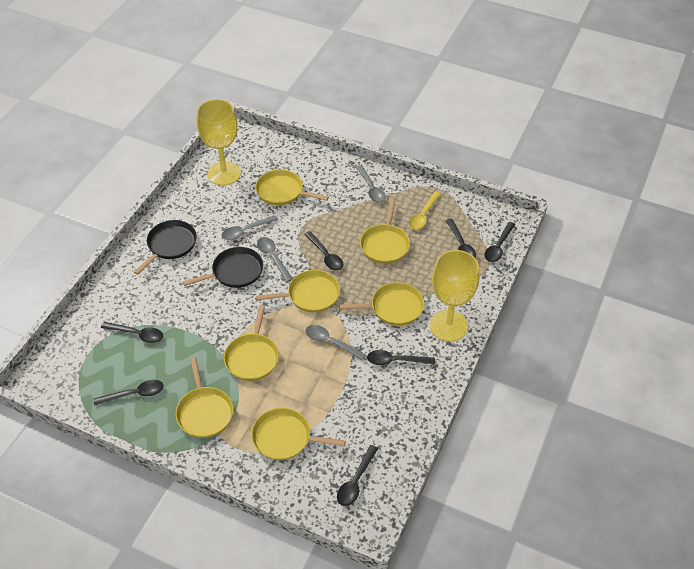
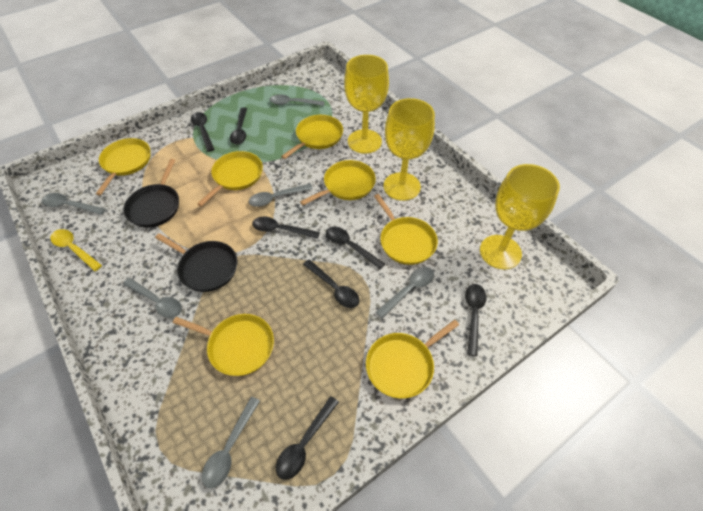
grey spoon: [221,215,278,240] [257,237,293,282] [306,325,366,360] [356,165,386,203] = 4 -> [42,193,106,215] [123,278,182,318] [202,397,260,488] [249,184,313,207] [270,94,325,106] [376,267,434,318] = 6
yellow goblet: [196,99,241,186] [430,250,479,341] = 2 -> [344,55,389,154] [384,98,435,201] [480,164,560,269] = 3

